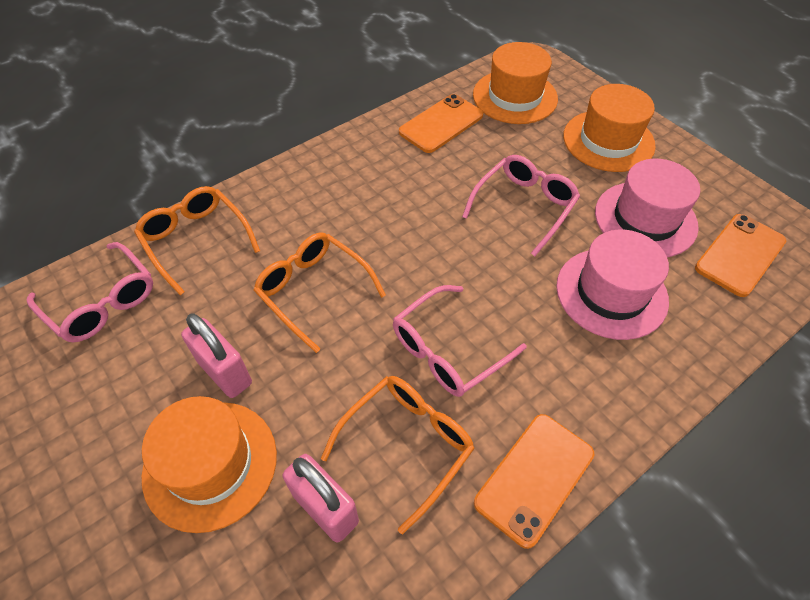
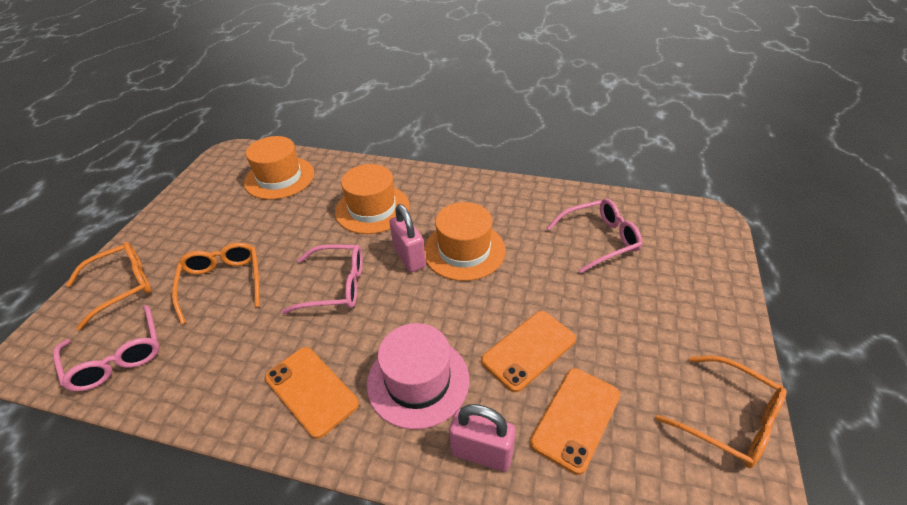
pink hat: [556,229,669,340] [595,159,700,257] = 2 -> [367,323,470,429] = 1

